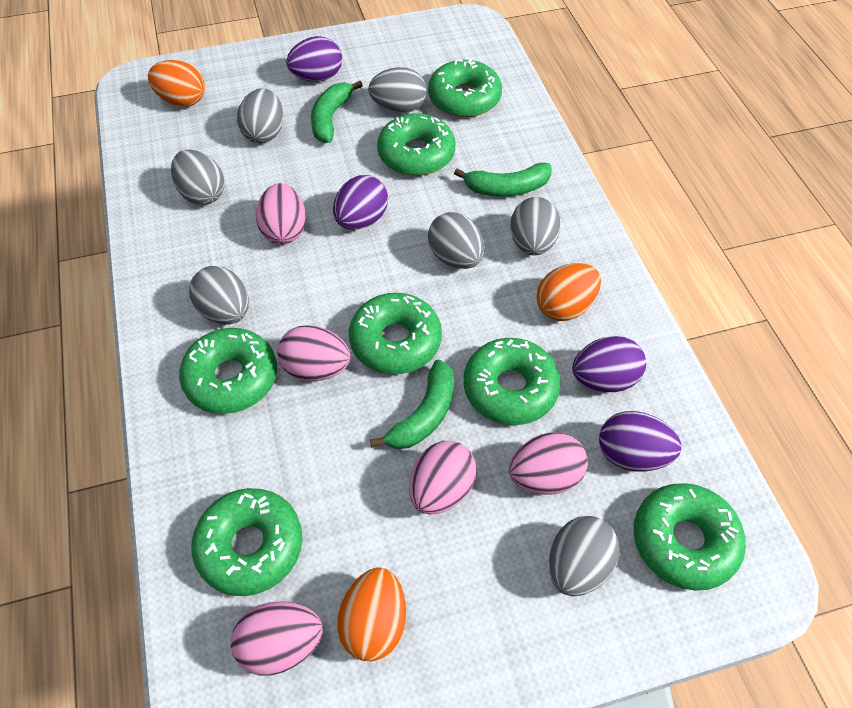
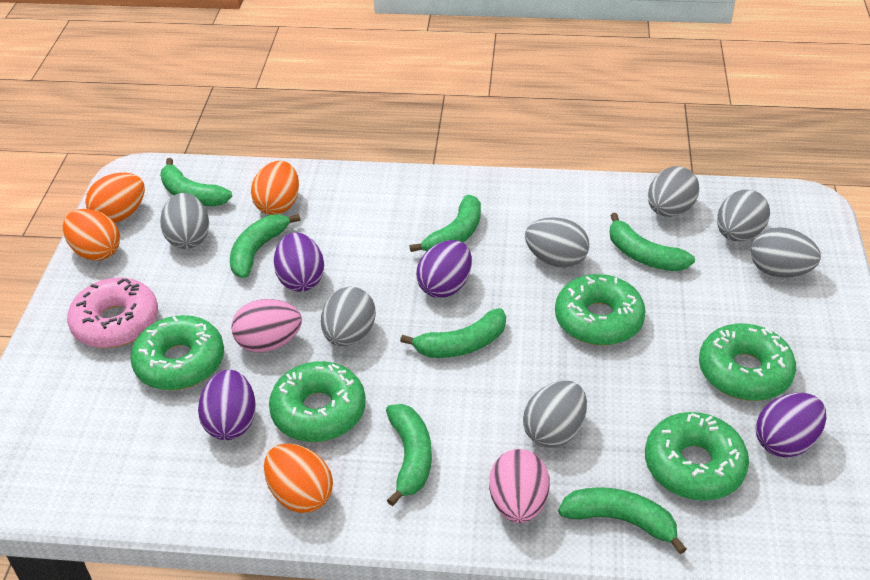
green banana: [311,81,363,143] [370,360,454,449] [454,163,552,197] = 3 -> [160,158,232,206] [230,214,301,278] [386,404,432,506] [400,308,506,358] [410,195,481,252] [558,487,687,554] [610,213,695,271] = 7
green donut: [179,328,277,414] [191,488,303,596] [349,293,442,374] [377,113,455,176] [428,59,502,117] [464,338,561,425] [634,483,746,591] = 7 -> [130,315,224,390] [269,361,366,442] [555,274,646,346] [645,412,749,500] [699,324,796,401] = 5
orange egg: [148,60,205,107] [337,567,406,661] [536,263,601,321] = 3 -> [63,209,120,261] [85,172,145,223] [251,161,299,215] [264,444,333,513] = 4
pink donut: none = 0 -> [67,278,158,348] = 1
pink egg: [231,601,323,676] [256,183,306,244] [277,325,351,381] [409,441,477,514] [509,433,588,495] = 5 -> [231,299,302,352] [489,449,550,523] = 2

